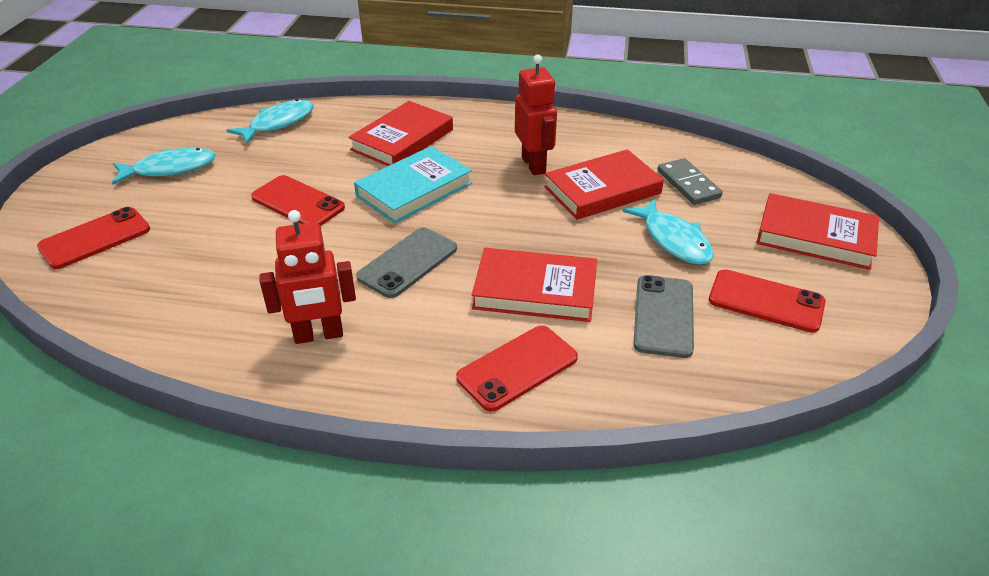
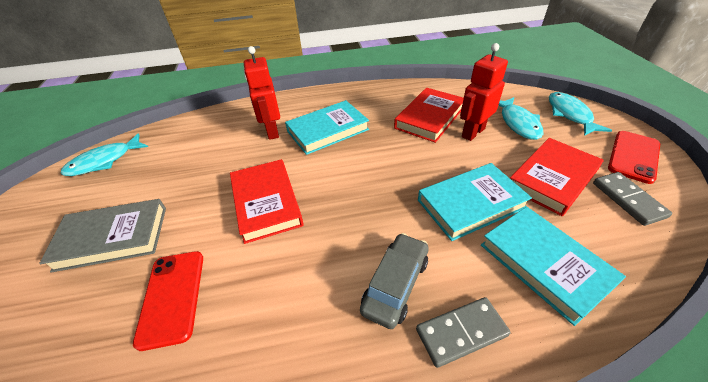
grey book: none = 0 -> [39,199,166,273] = 1
grey car: none = 0 -> [360,233,429,329] = 1
grey domino: [657,158,723,205] = 1 -> [416,297,511,368] [593,172,672,226] = 2
grey phone: [356,227,457,298] [633,275,694,358] = 2 -> none = 0
red book: [348,101,453,166] [472,248,597,322] [544,149,664,220] [756,193,879,270] = 4 -> [230,159,304,244] [394,88,464,143] [510,138,604,216] = 3
red phone: [37,207,150,269] [251,175,345,226] [456,326,578,412] [709,269,826,333] = 4 -> [133,251,203,351] [608,131,660,184] = 2
turquoise book: [354,146,472,223] = 1 -> [285,100,369,155] [418,163,532,241] [481,207,626,326] = 3

